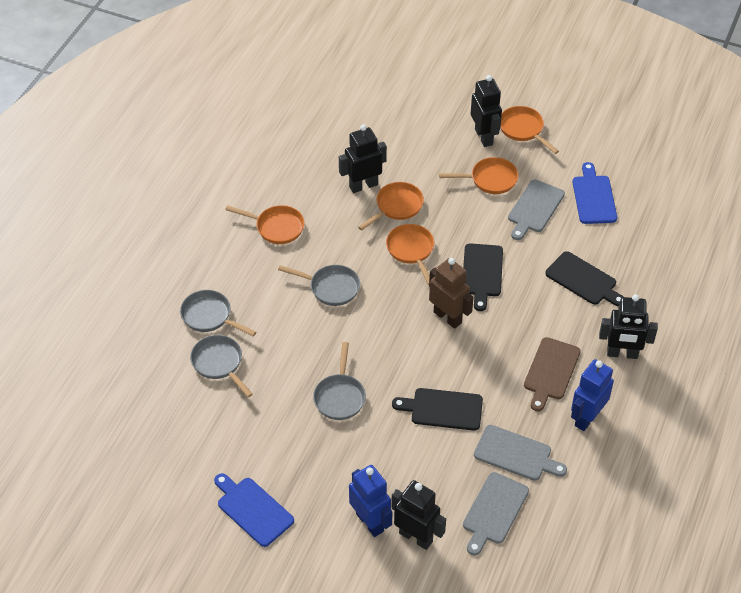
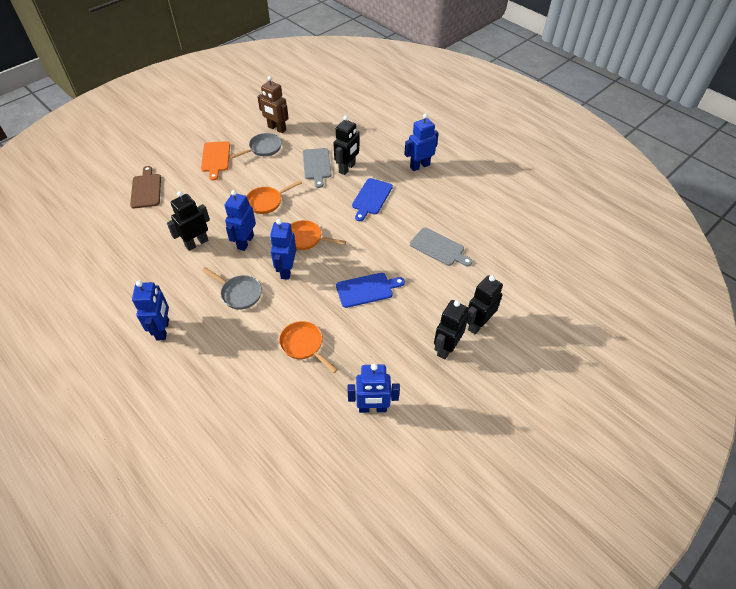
black cutting board: [392,388,483,431] [463,243,503,311] [545,251,624,307] = 3 -> none = 0
blue robot: [349,465,392,537] [571,359,614,431] = 2 -> [132,281,169,341] [225,190,256,251] [270,219,296,280] [348,364,400,413] [404,113,439,171] = 5
grey cutting board: [463,472,529,556] [474,425,567,481] [508,180,565,240] = 3 -> [303,148,332,188] [410,227,473,266] = 2
grey pan: [180,290,256,336] [190,335,253,397] [278,265,360,306] [313,342,366,420] = 4 -> [202,267,262,310] [229,133,282,159] = 2
orange cutting board: none = 0 -> [201,141,230,181] = 1
orange pan: [225,205,304,244] [358,182,424,230] [386,224,434,285] [439,157,518,194] [500,106,559,154] = 5 -> [247,180,302,214] [279,321,338,373] [291,220,346,250] = 3

